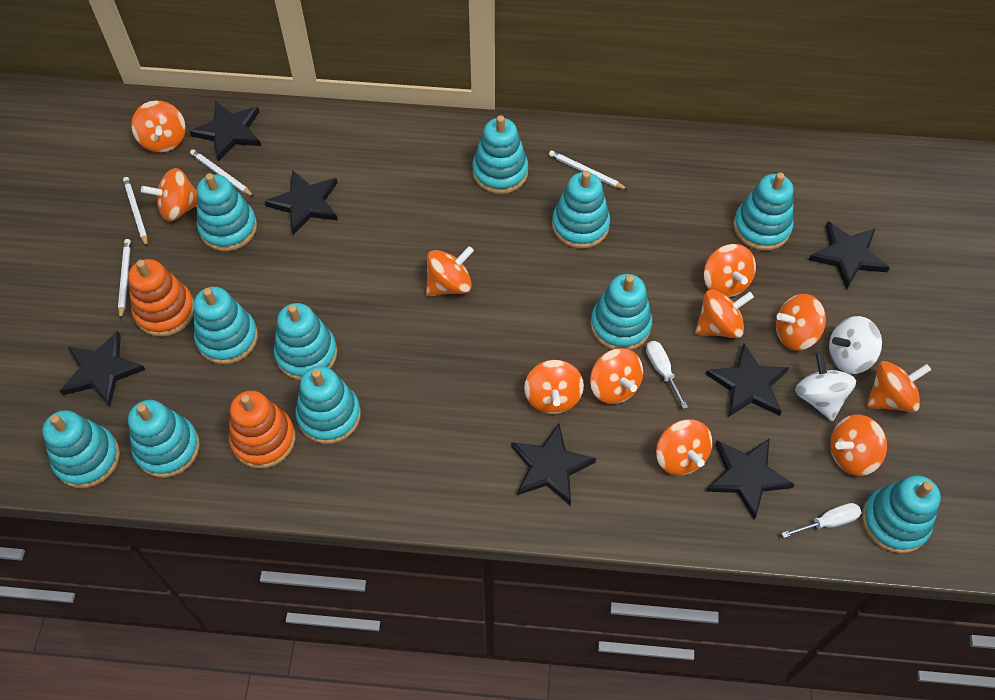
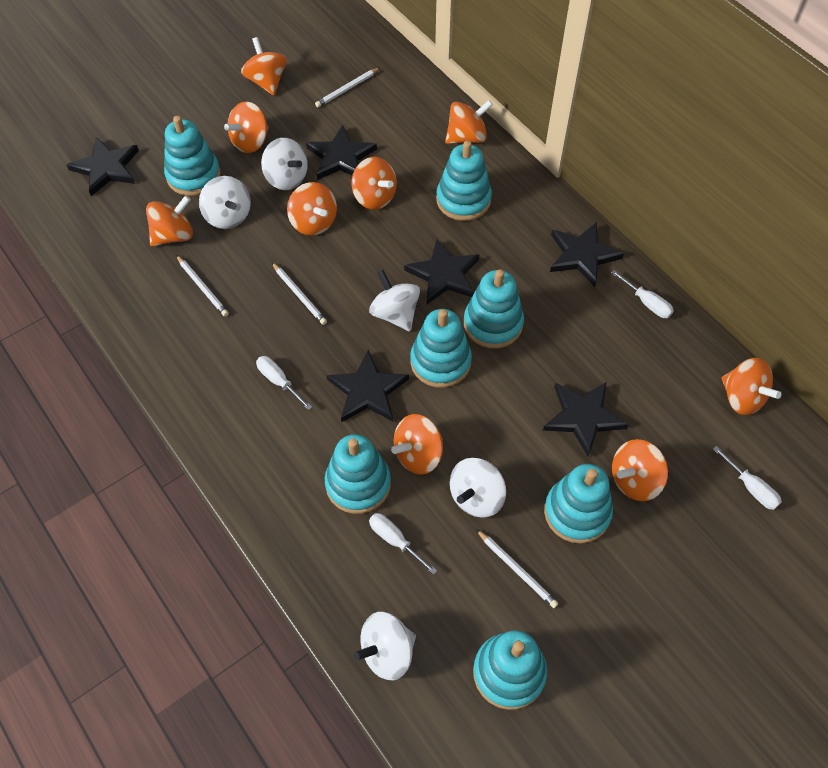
black star: [60,331,145,407] [189,101,261,162] [264,170,338,235] [511,423,596,506] [706,343,790,417] [706,438,795,519] [809,221,890,289] = 7 -> [67,137,139,196] [306,125,377,180] [327,350,409,422] [404,239,480,304] [543,382,628,456] [550,222,624,287] = 6
orange spinning top: [131,100,185,153] [141,168,197,222] [426,246,474,296] [524,360,584,414] [590,348,643,404] [656,419,712,475] [695,290,754,338] [704,244,756,297] [776,294,826,351] [830,415,887,476] [867,361,931,412] = 11 -> [146,195,193,246] [224,101,269,153] [241,37,287,95] [287,182,337,236] [351,157,397,210] [391,414,443,475] [445,100,493,144] [612,439,668,501] [722,358,781,415] = 9
orange stacking toy: [128,259,194,337] [229,391,295,469] = 2 -> none = 0
turquoise stacking toy: [42,410,120,488] [128,400,200,478] [194,287,258,364] [197,173,257,251] [274,303,337,380] [296,366,361,444] [472,115,528,194] [552,171,610,249] [590,274,652,350] [733,172,793,251] [862,475,941,554] = 11 -> [164,116,221,196] [325,434,391,514] [410,309,472,388] [436,141,492,221] [464,269,524,348] [473,630,547,710] [544,464,613,544] = 7
white screwdriver: [646,341,688,409] [781,503,862,538] = 2 -> [256,356,312,410] [369,513,437,575] [611,270,674,318] [713,446,782,510] = 4
white spinning top: [795,351,856,421] [829,316,882,374] = 2 -> [199,176,251,229] [261,138,308,190] [354,612,416,680] [369,269,420,331] [450,458,506,518] = 5

